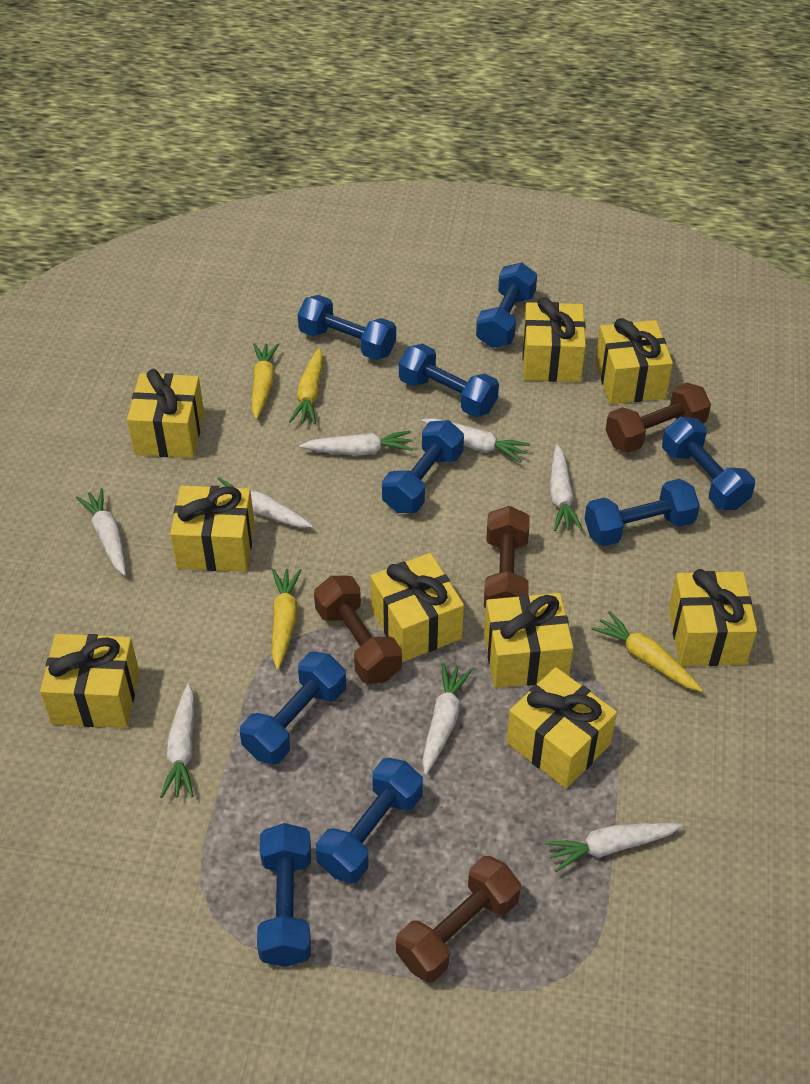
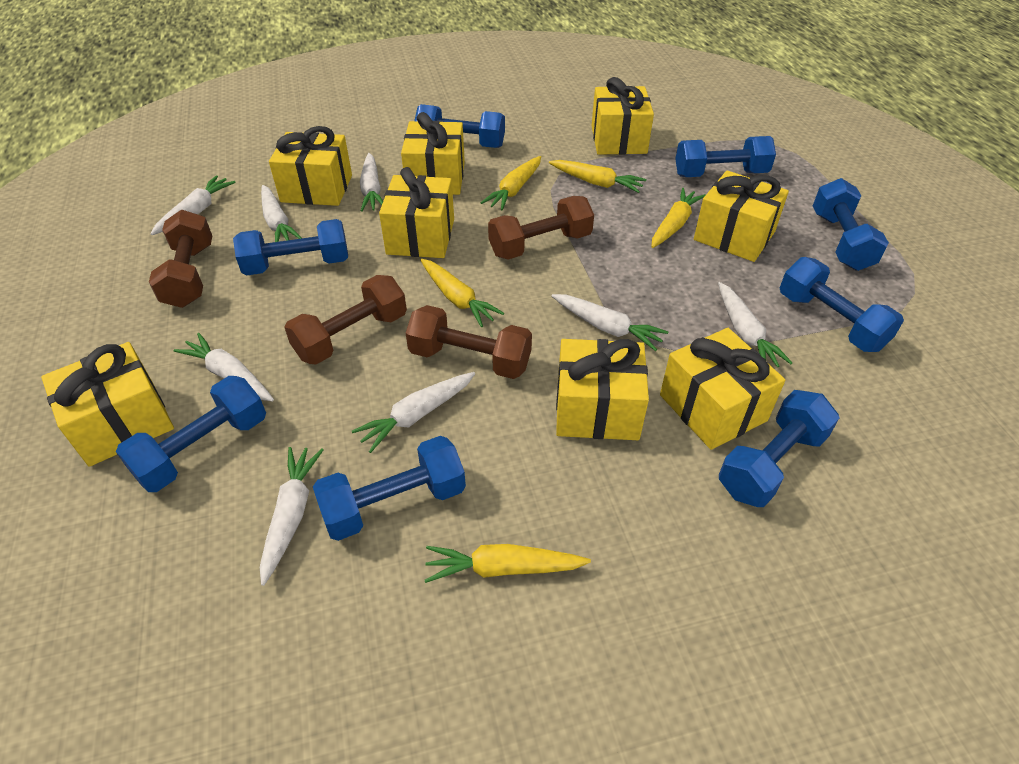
blue dumbbell: [240,652,346,765] [257,823,311,967] [298,295,396,360] [316,758,423,884] [382,420,464,513] [399,344,499,417] [476,263,537,348] [585,479,700,546] [662,417,755,510] = 9 -> [116,376,266,492] [233,219,348,276] [313,436,466,541] [414,104,505,148] [675,136,776,177] [719,390,840,507] [780,257,904,352] [813,178,889,271] = 8
yellow carrot: [252,343,279,420] [272,569,302,670] [289,347,323,425] [591,611,703,692] = 4 -> [420,259,504,327] [425,544,591,583] [481,156,541,211] [549,160,646,193] [651,188,705,248] = 5
yellow gift: [40,634,139,728] [127,369,204,458] [170,486,255,572] [370,553,464,662] [484,593,573,688] [507,667,617,789] [522,297,586,382] [595,318,673,404] [669,569,757,666] = 9 -> [41,342,174,467] [269,126,352,206] [379,167,454,258] [401,112,465,195] [556,339,649,440] [592,77,654,155] [660,328,785,450] [694,170,789,262] = 8

